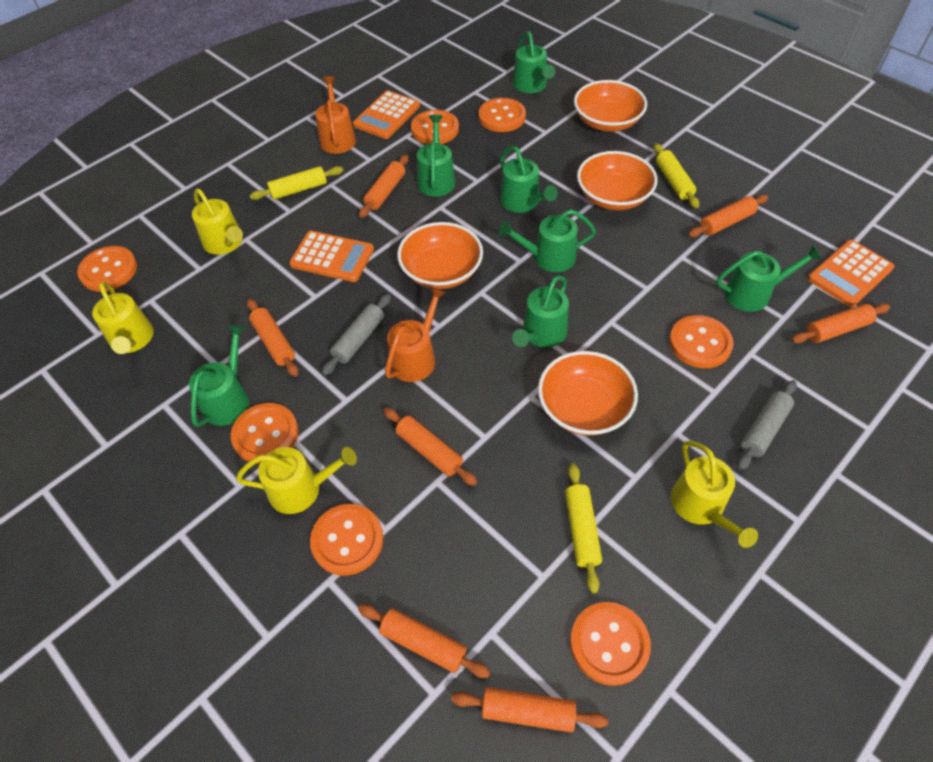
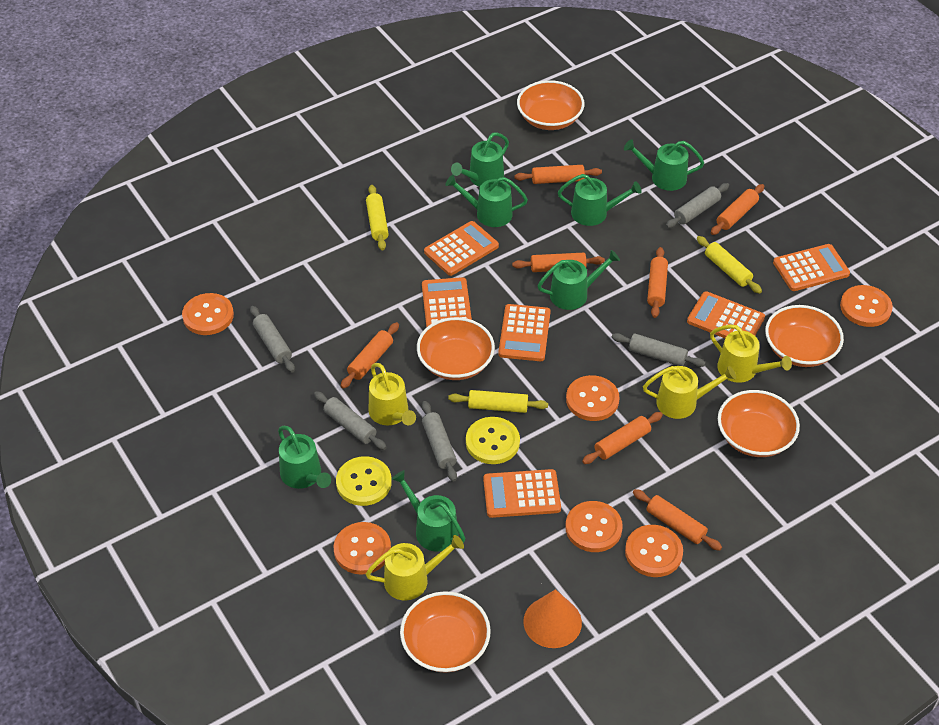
grey rolling pin: [322,294,391,376] [737,380,797,470] = 2 -> [250,306,295,372] [314,391,387,450] [422,401,457,482] [612,333,705,367] [666,183,729,228] = 5
orange bowl: [397,222,483,289] [538,351,638,435] [574,80,647,132] [577,151,658,210] = 4 -> [400,591,491,673] [417,317,495,380] [517,80,584,130] [718,390,800,457] [765,305,844,367] = 5
orange button: [77,246,137,291] [231,403,299,464] [310,504,383,576] [411,110,459,144] [479,98,526,132] [570,602,651,686] [669,315,734,368] = 7 -> [182,293,234,335] [334,522,391,575] [565,501,623,552] [566,375,619,421] [625,525,683,577] [840,285,893,327] = 6
orange calculator: [289,231,374,282] [353,90,420,139] [808,240,894,307] = 3 -> [422,277,472,328] [424,221,499,276] [483,469,561,518] [498,304,550,361] [687,291,765,338] [773,244,850,291] = 6
orange cone: none = 0 -> [523,589,582,648] = 1
orange watering can: [315,76,356,154] [385,286,446,382] = 2 -> none = 0
yellow button: none = 0 -> [336,456,392,506] [466,417,520,464] = 2

